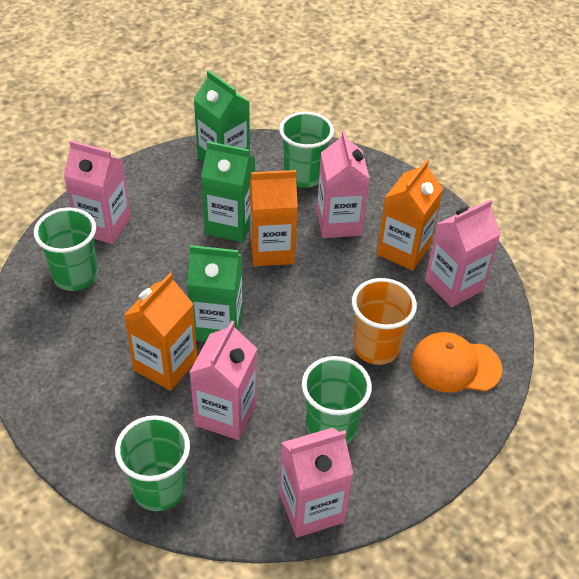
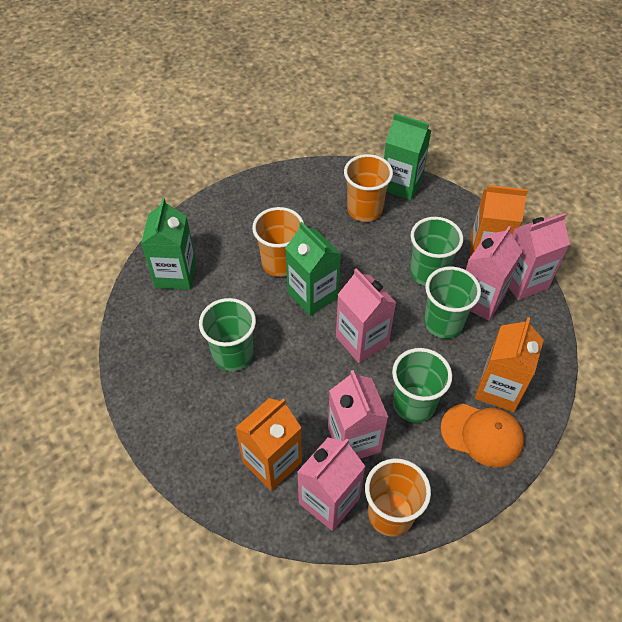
orange cup: [352,278,417,365] = 1 -> [252,207,304,277] [344,154,393,222] [365,458,431,537] = 3

